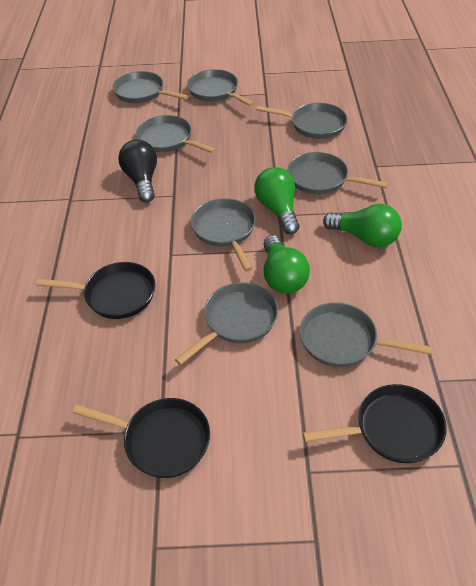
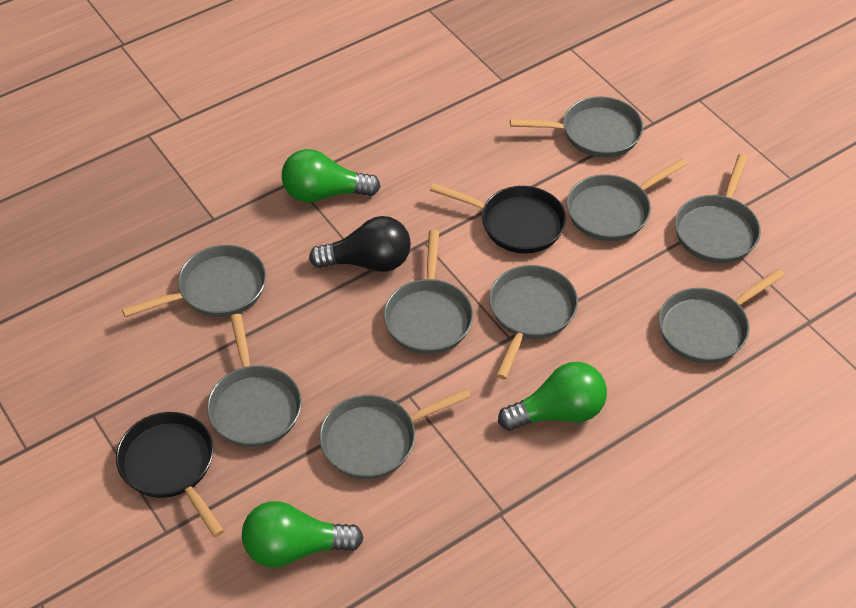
black pan: [36,262,155,319] [73,398,210,478] [303,384,447,463] = 3 -> [116,412,224,537] [430,183,566,254] = 2
grey pan: [112,71,188,103] [136,115,216,153] [175,282,278,365] [187,69,254,106] [191,198,256,271] [256,103,347,139] [287,152,388,194] [300,302,432,367] = 8 -> [122,245,266,317] [207,314,302,447] [319,388,471,479] [384,230,473,354] [489,265,578,379] [510,96,643,158] [567,158,687,241] [659,269,785,363] [675,154,761,263] = 9

